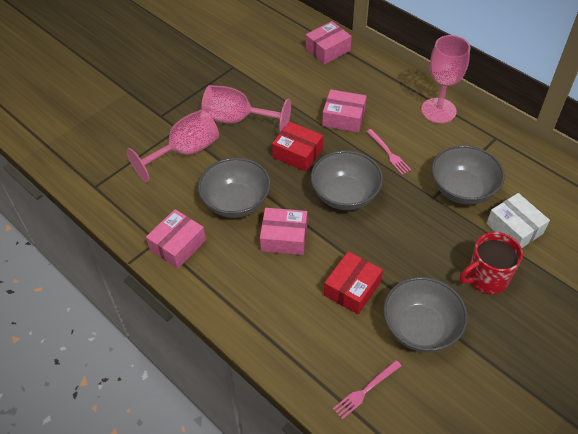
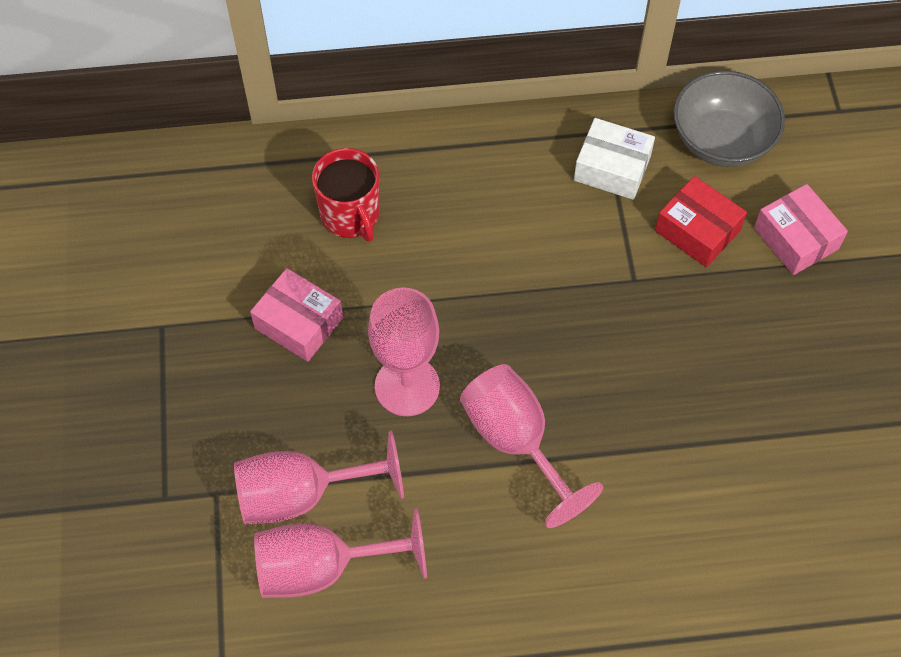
grey bowl: [198,158,271,218] [311,151,383,210] [383,277,468,352] [431,145,505,205] = 4 -> [673,71,785,167] = 1
pink box: [146,209,206,269] [260,208,307,255] [306,21,352,64] [322,89,367,133] = 4 -> [250,268,343,362] [754,184,848,275] = 2
pink fork: [333,360,402,420] [366,129,411,175] = 2 -> none = 0
pink goblet: [126,109,219,182] [201,85,291,132] [421,35,470,123] = 3 -> [234,430,404,525] [254,507,427,598] [368,288,440,416] [460,364,604,528] = 4
red box: [272,122,323,172] [324,251,383,314] = 2 -> [655,176,747,267] = 1

